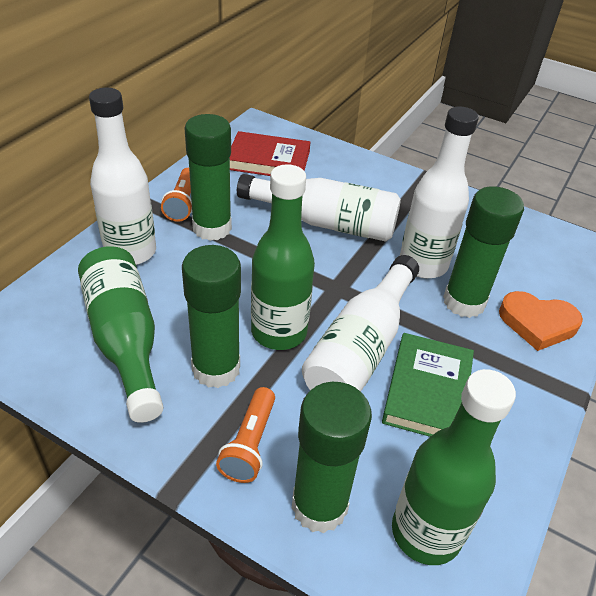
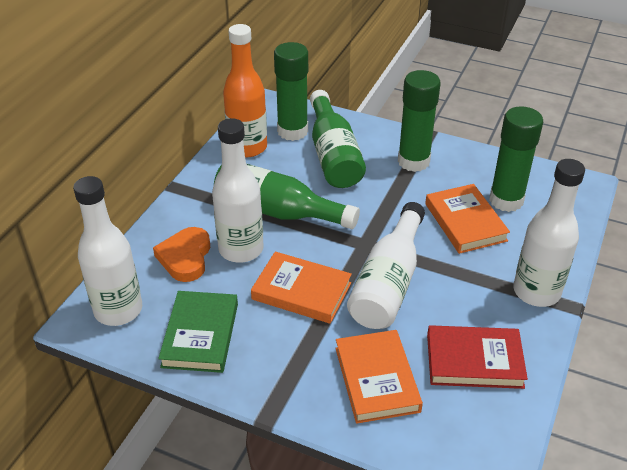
green bottle: [78,246,164,423] [251,164,315,350] [392,369,516,565] = 3 -> [214,163,360,229] [310,90,366,188] = 2
green glue stick: [182,245,241,388] [184,114,232,241] [292,382,372,533] [443,186,524,318] = 4 -> [274,42,308,141] [398,70,441,172] [489,106,543,212] = 3
orange book: none = 0 -> [251,252,352,324] [335,330,423,424] [425,184,510,254] = 3
orange bottle: none = 0 -> [223,24,267,157] = 1
orange flashlight: [161,168,192,222] [216,387,275,483] = 2 -> none = 0

